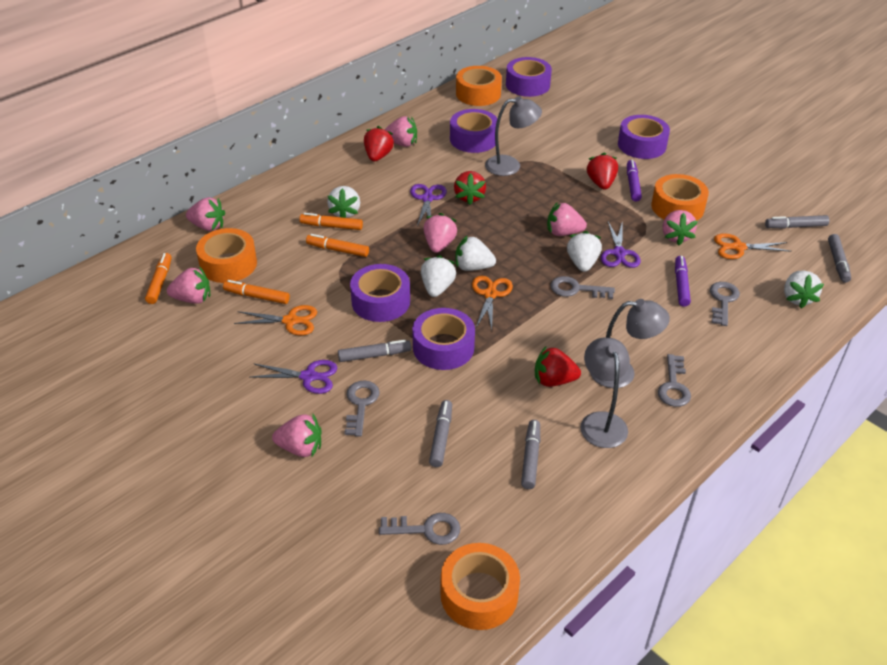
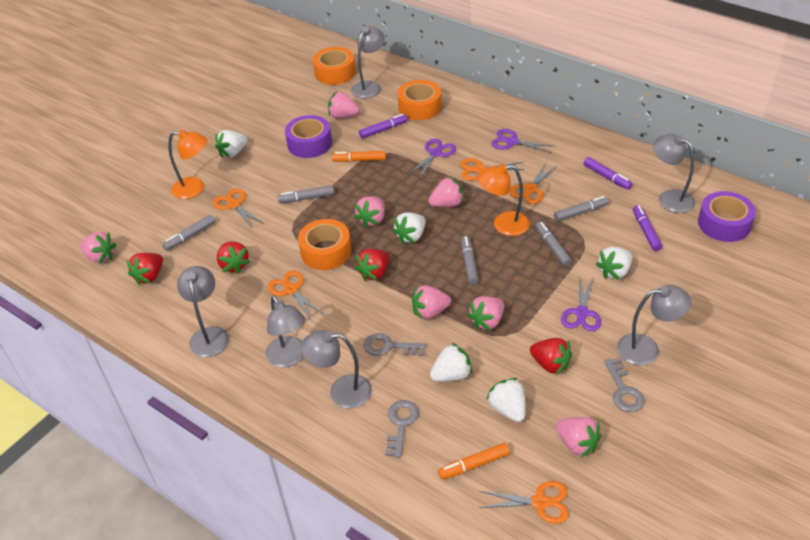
grey key: [345,380,380,437] [379,513,460,545] [550,276,615,299] [658,354,691,407] [710,282,740,326] = 5 -> [364,333,426,356] [385,400,419,458] [604,358,644,412] = 3
grey lamp: [485,96,542,176] [581,337,630,448] [590,299,670,388] = 3 -> [177,266,229,357] [266,295,306,367] [301,330,372,408] [351,26,385,99] [617,285,691,365] [653,134,695,213] = 6
orange lamp: none = 0 -> [168,130,207,199] [478,164,530,236] = 2
orange marker: [145,253,172,304] [223,280,290,304] [299,213,363,230] [306,234,369,257] = 4 -> [332,151,386,162] [438,443,510,479] = 2
orange scissors: [234,305,317,335] [472,276,513,330] [714,233,792,259] = 3 -> [213,188,264,228] [268,271,323,320] [460,158,524,181] [479,481,569,524] [509,163,557,204] = 5
orange tape: [196,228,257,283] [440,543,520,630] [456,66,502,106] [651,174,709,221] = 4 -> [298,219,351,270] [313,47,355,85] [398,80,441,120] = 3
purple marker: [627,160,642,201] [675,256,691,307] = 2 -> [359,114,408,138] [584,157,633,190] [633,205,662,251] = 3
purple tape: [350,264,410,322] [412,308,475,370] [450,109,498,153] [506,57,552,97] [618,115,670,159] = 5 -> [285,115,332,158] [698,191,756,242] = 2

